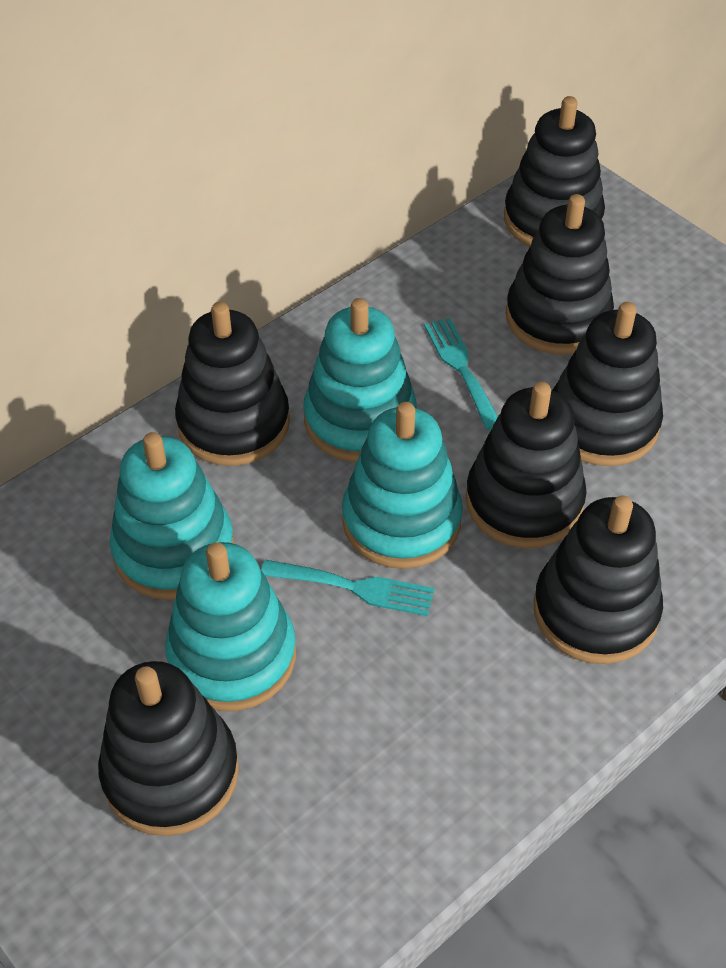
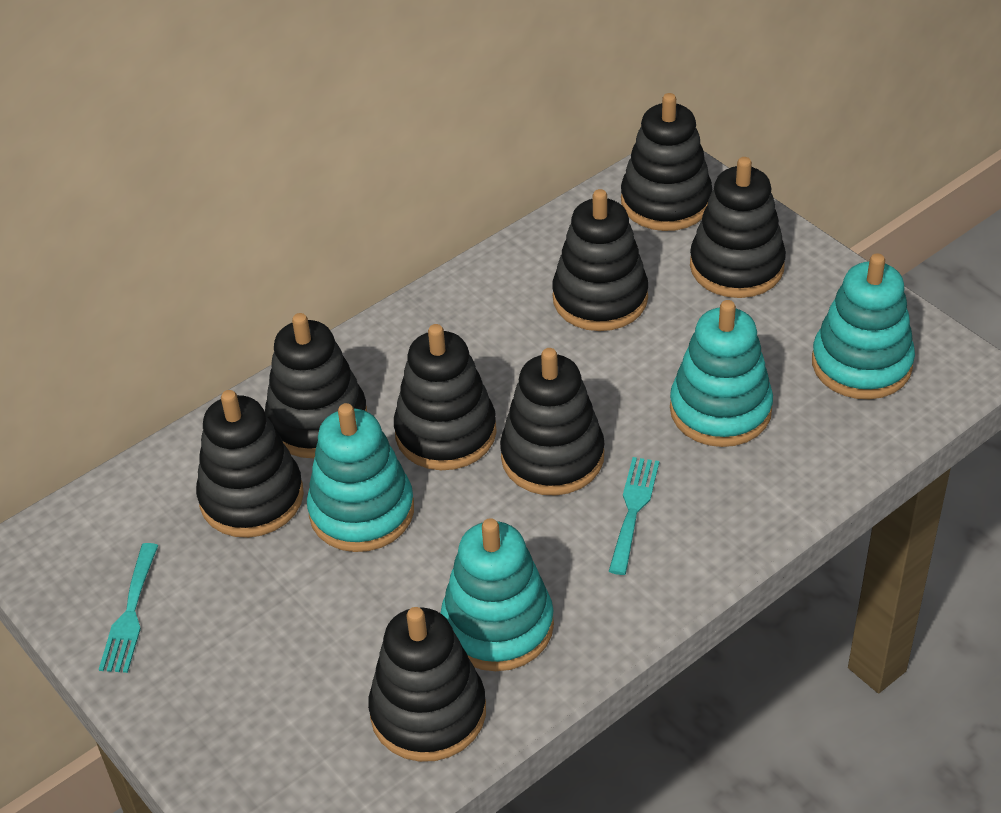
black stacking toy: [98,661,239,836] [175,302,290,466] [466,382,587,548] [504,96,605,247] [506,194,614,354] [534,495,663,664] [552,302,663,466] = 7 -> [196,390,304,538] [265,313,367,458] [368,607,486,762] [394,324,497,470] [500,348,604,496] [552,189,648,331] [621,93,712,231] [690,157,786,298] = 8

